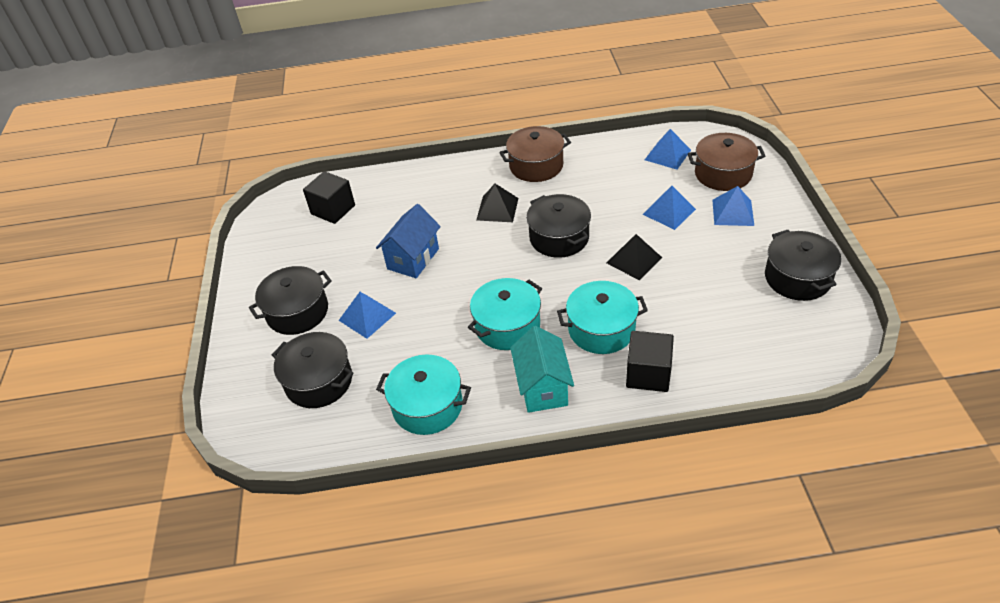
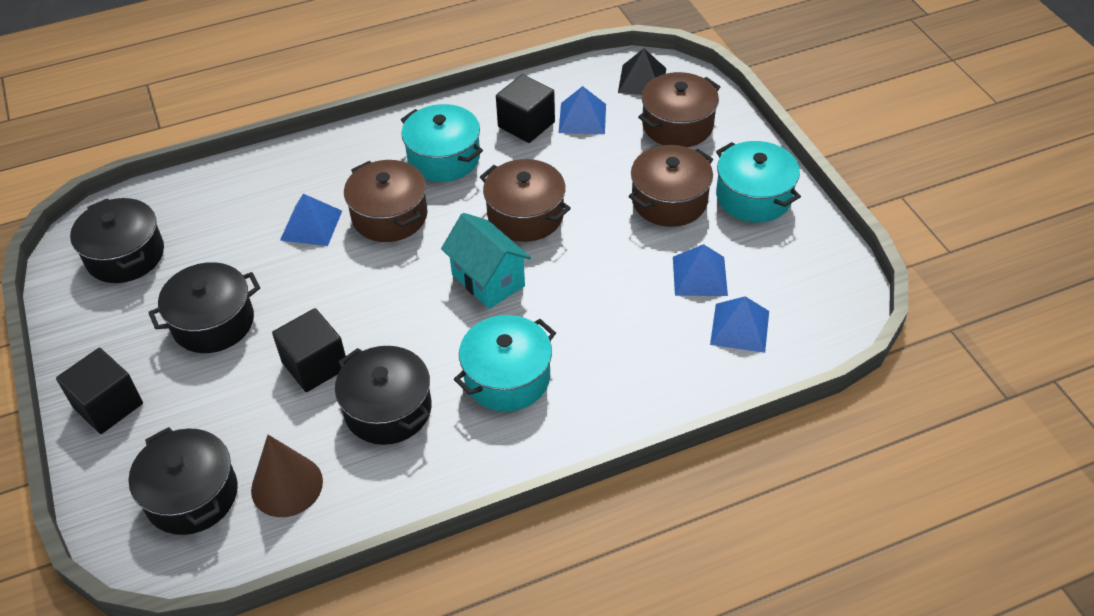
black cube: [303,171,355,224] [626,331,674,392] = 2 -> [56,348,143,434] [272,308,346,392] [496,74,555,143] = 3
black pyramid: [476,184,518,222] [607,234,662,280] = 2 -> [618,49,666,95] = 1
blue house: [376,204,441,278] = 1 -> none = 0
brown cone: none = 0 -> [251,435,323,517] = 1
brown pot: [499,126,571,182] [688,133,766,191] = 2 -> [344,160,428,242] [480,159,571,242] [629,145,713,227] [638,72,720,147] = 4

